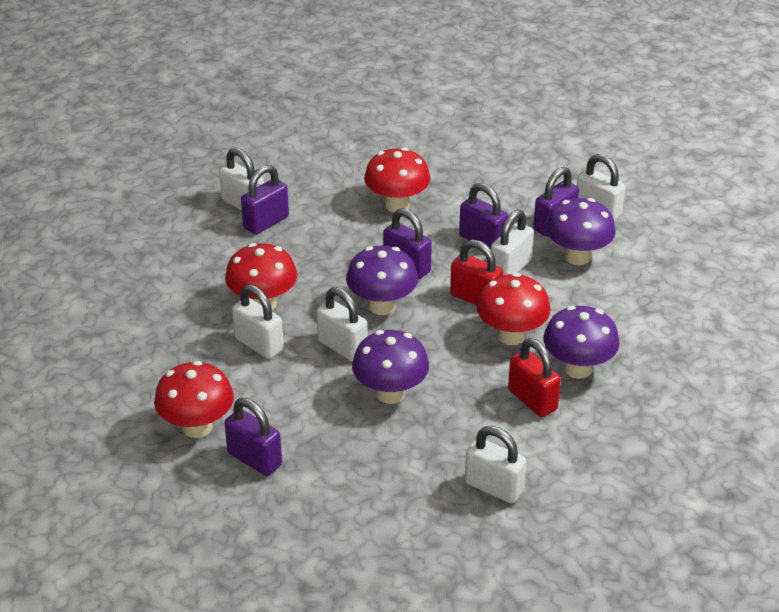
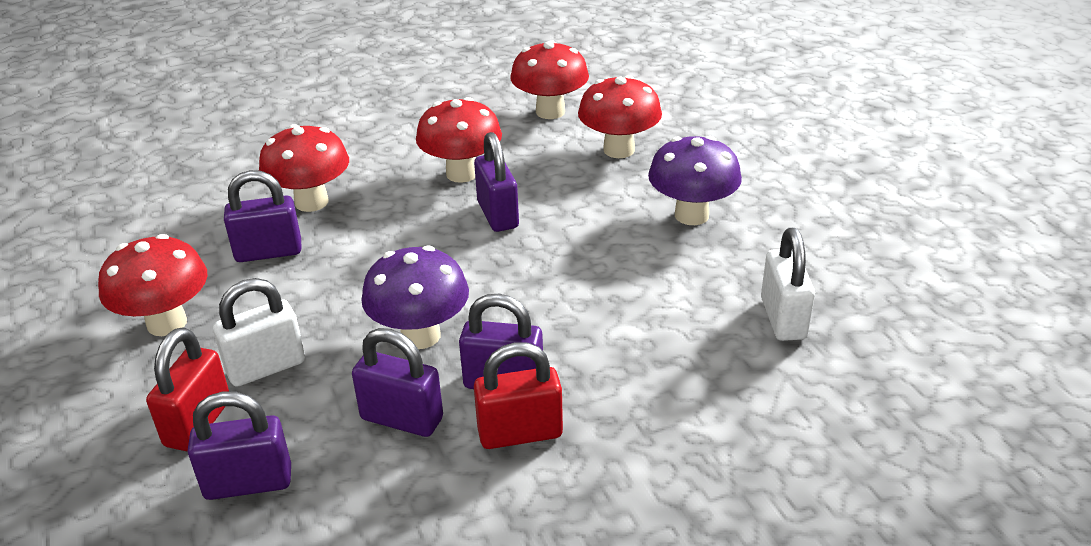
purple mushroom: [346,246,418,315] [352,330,429,404] [543,306,620,379] [546,198,616,265] = 4 -> [361,245,469,349] [648,136,742,225] = 2
red mushroom: [154,361,234,438] [225,243,297,310] [364,147,431,212] [477,273,551,345] = 4 -> [98,234,208,336] [259,124,349,212] [416,97,502,183] [510,40,589,119] [578,75,662,158] = 5
white padlock: [219,148,264,211] [232,284,284,359] [317,287,368,362] [465,426,526,504] [491,209,534,275] [577,154,625,221] = 6 -> [213,278,305,387] [761,228,815,341] = 2

